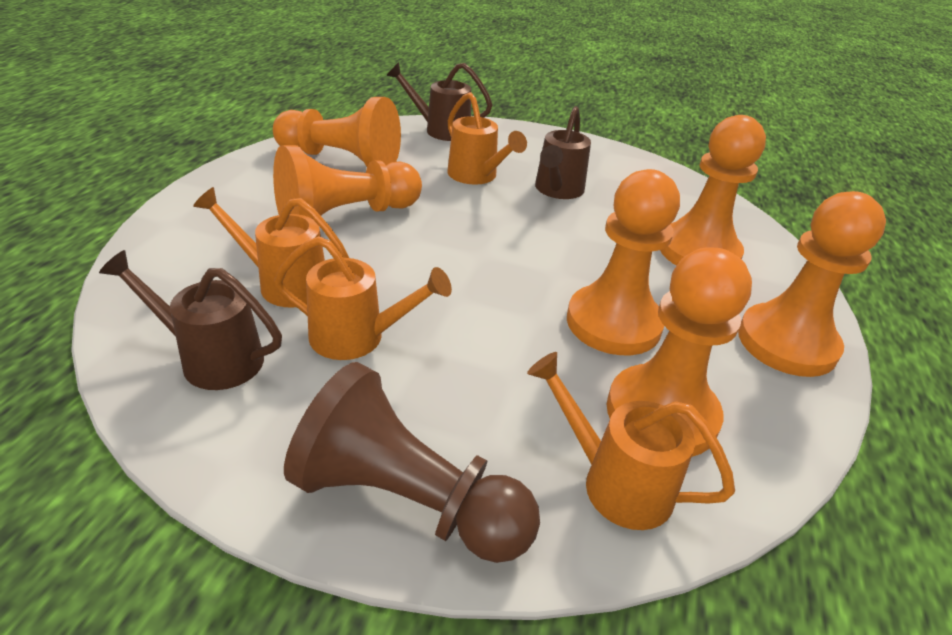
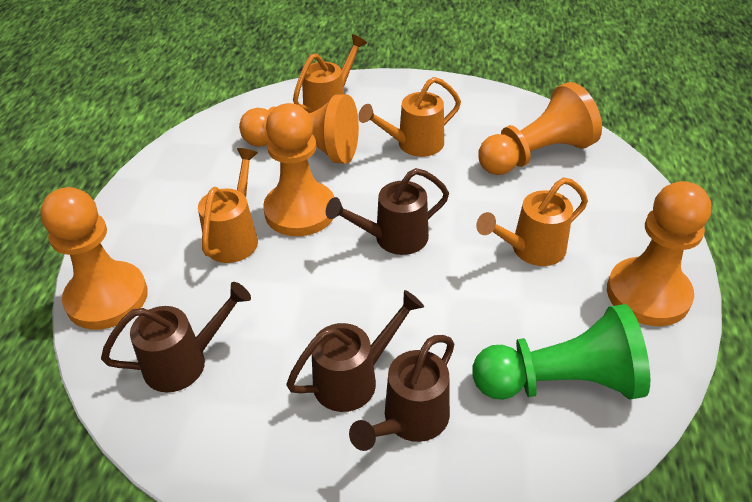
brown pawn: [284,362,540,563] = 1 -> none = 0
brown watering can: [99,250,282,390] [386,62,492,141] [535,106,591,199] = 3 -> [101,282,251,392] [286,290,424,412] [326,168,449,255] [349,335,455,451] = 4
green pawn: none = 0 -> [472,304,650,400] = 1
orange pawn: [273,97,401,166] [273,145,422,218] [567,169,680,355] [607,247,752,457] [660,115,766,266] [738,191,886,377] = 6 -> [40,187,148,330] [239,94,359,164] [263,103,335,236] [478,82,602,175] [607,181,711,326] = 5

